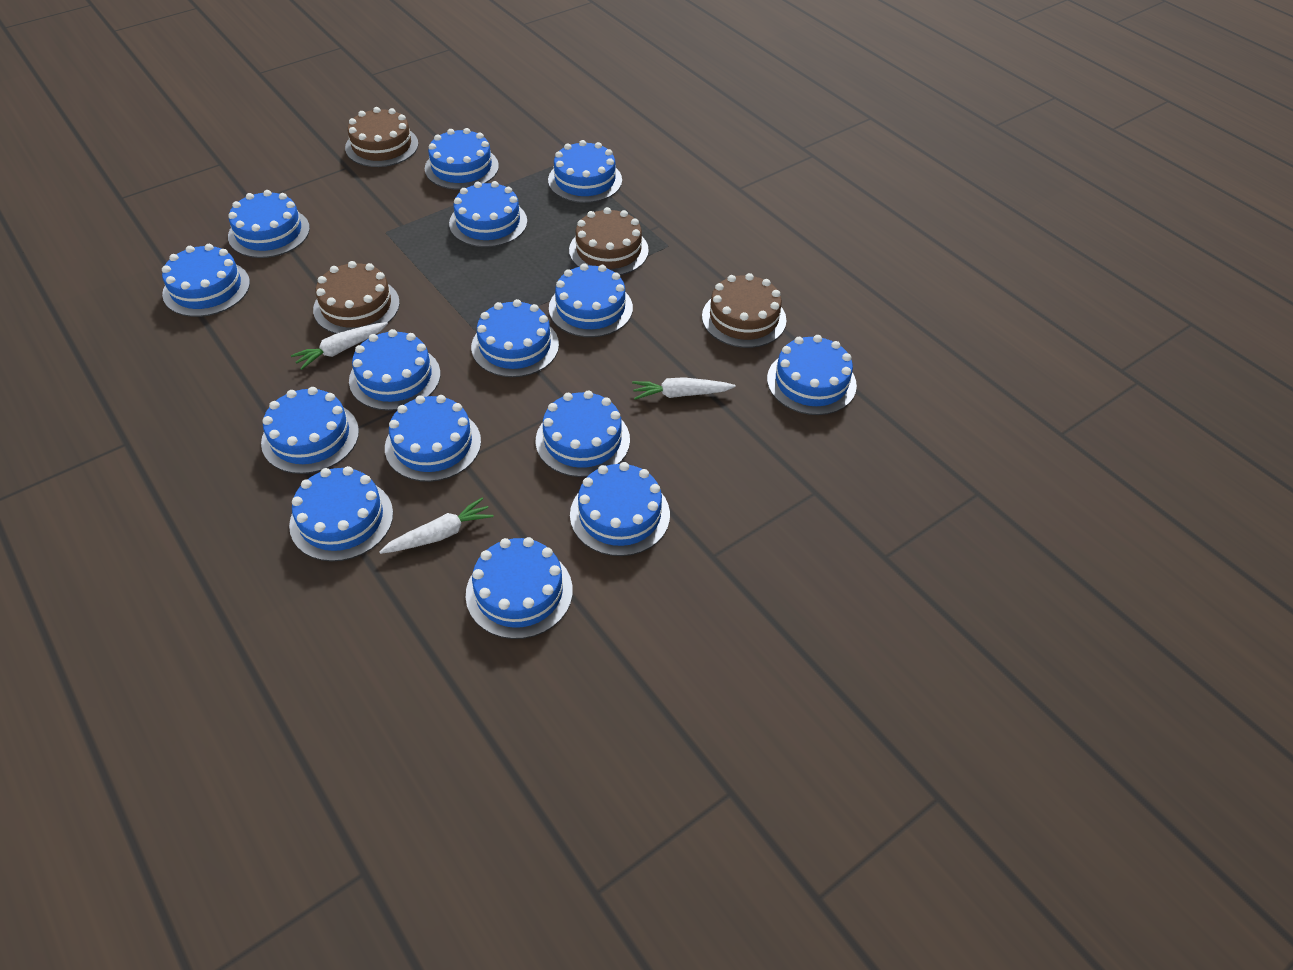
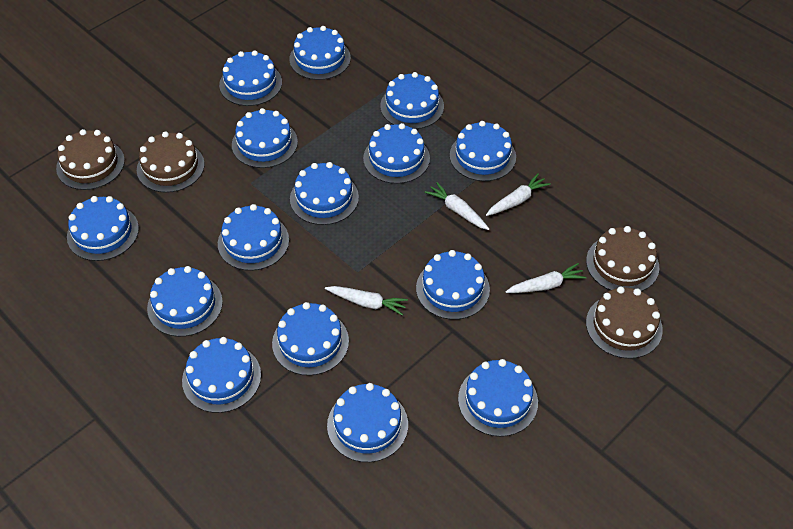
white carrot: [291,322,388,370] [379,498,494,554] [632,377,736,400] = 3 -> [325,286,408,316] [425,182,489,230] [486,173,551,216] [506,263,587,293] = 4

